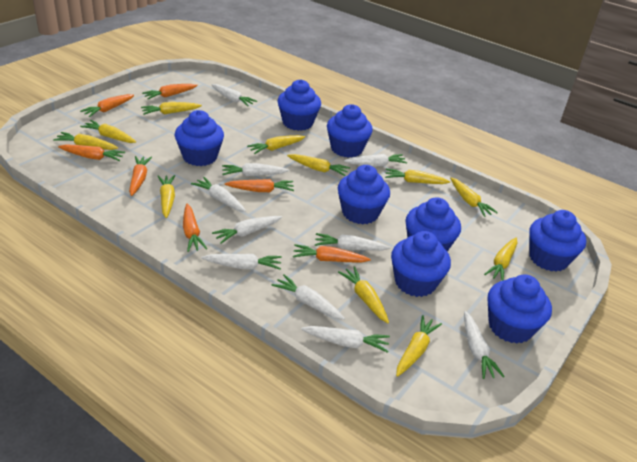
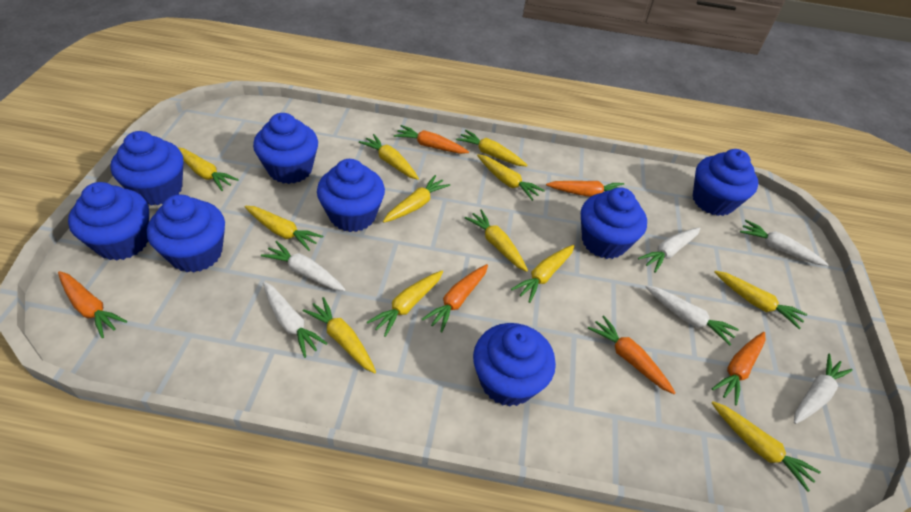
orange carrot: [58,144,125,161] [80,94,134,117] [129,156,152,196] [142,84,198,99] [183,204,207,252] [225,179,294,192] [293,244,371,263] = 7 -> [58,271,127,338] [394,125,469,154] [422,264,488,332] [546,181,624,197] [588,315,676,394] [712,332,765,405] = 6
white carrot: [191,177,246,212] [201,254,282,270] [211,84,257,106] [212,216,282,244] [222,163,289,176] [272,275,345,320] [301,326,390,353] [315,233,390,251] [344,154,407,167] [464,311,505,379] = 10 -> [261,241,346,291] [263,282,328,358] [638,227,701,273] [645,285,739,345] [740,220,829,266] [794,354,853,424] = 6
yellow carrot: [53,132,118,150] [80,120,136,143] [141,102,202,115] [157,175,175,218] [247,135,305,154] [287,154,350,176] [338,266,389,323] [385,168,450,184] [396,315,442,377] [450,177,498,217] [484,238,518,281] = 11 -> [177,147,239,191] [245,206,323,251] [303,297,376,374] [359,134,419,180] [367,270,443,337] [383,175,450,222] [456,130,527,166] [464,209,528,272] [477,154,545,201] [511,245,574,303] [712,401,821,492] [715,271,807,329] = 12

